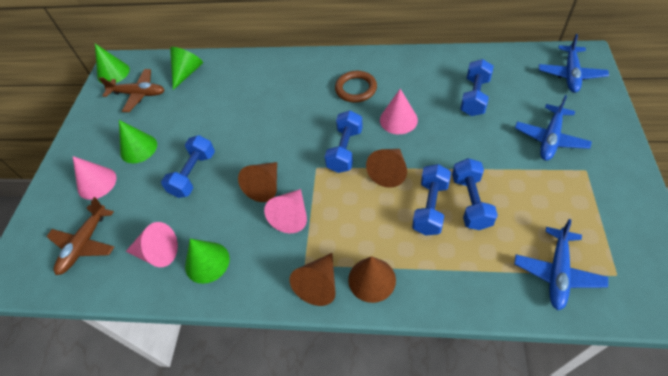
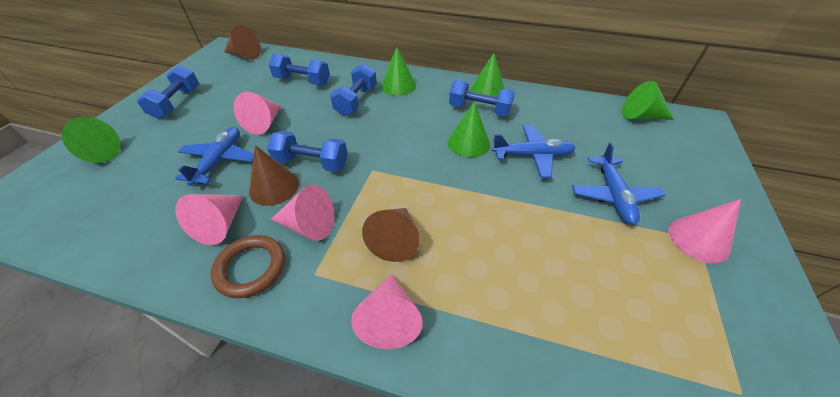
brown cone: [238,162,277,202] [290,253,336,306] [348,256,396,303] [366,149,407,188] = 4 -> [224,25,261,60] [249,145,299,206] [362,208,420,262] = 3
brown plane: [46,197,114,275] [99,69,164,112] = 2 -> none = 0
green cone: [95,44,130,84] [119,120,157,163] [170,47,203,90] [185,239,230,284] = 4 -> [62,117,120,163] [381,47,416,96] [447,101,490,157] [470,53,505,97] [622,81,674,120] = 5
pink cone: [73,156,117,200] [126,222,178,267] [264,189,307,233] [380,89,418,134] = 4 -> [175,194,243,245] [234,92,281,135] [271,185,334,241] [351,274,422,349] [668,199,741,264] = 5

